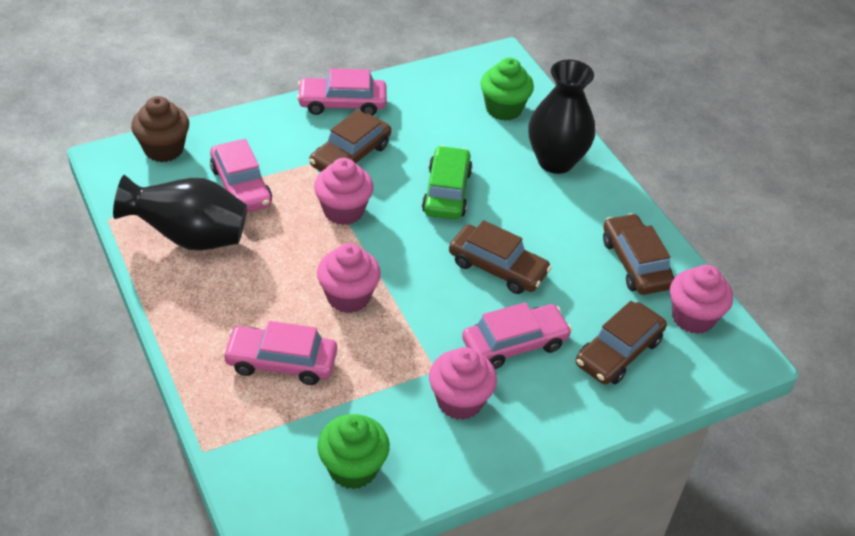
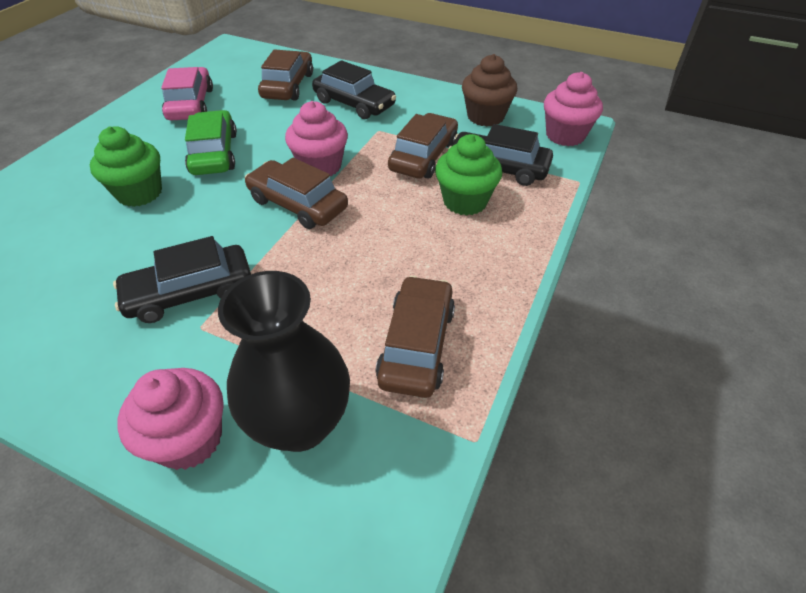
black car: none = 0 -> [113,236,251,323] [312,60,396,119] [448,124,553,186] = 3
black vase: [113,175,247,251] [528,60,595,174] = 2 -> [218,271,350,452] = 1
pink car: [210,139,272,213] [222,321,337,385] [297,68,387,115] [462,302,572,369] = 4 -> [161,67,213,121] = 1
pink cupcake: [314,158,374,225] [317,243,381,313] [429,347,497,420] [670,265,733,334] = 4 -> [117,368,224,470] [285,101,348,176] [544,72,603,146] = 3

